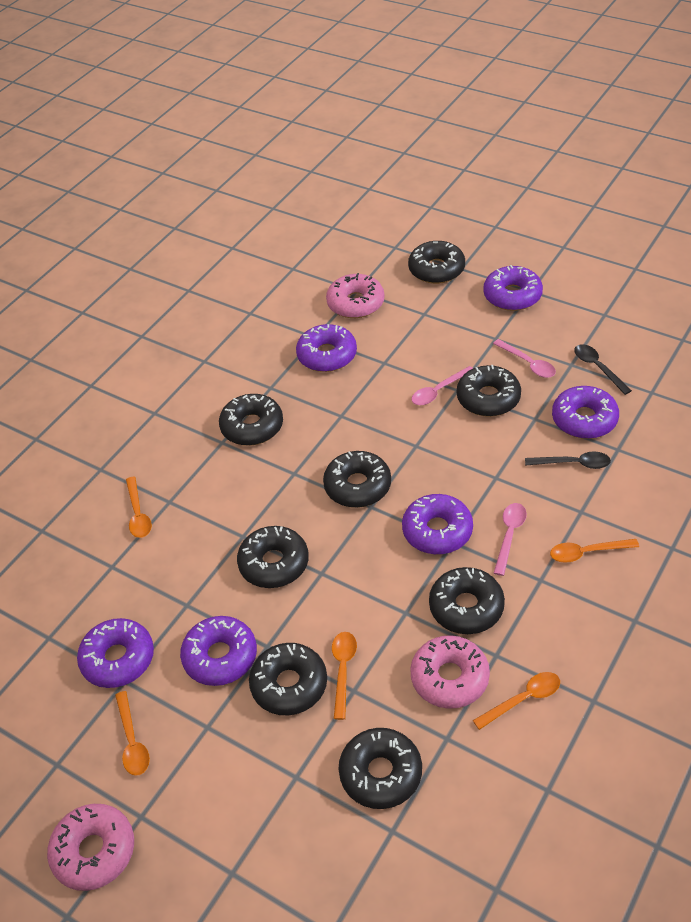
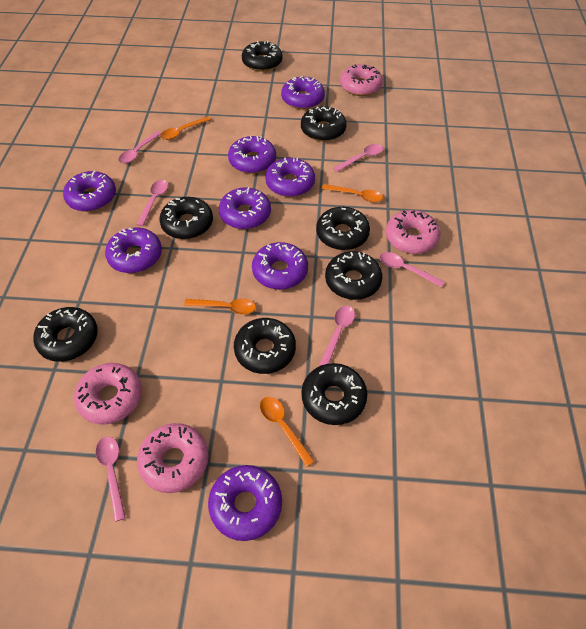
black spoon: [525,452,611,469] [574,344,632,395] = 2 -> none = 0
orange spoon: [115,691,150,776] [126,477,152,538] [332,632,357,720] [473,672,560,730] [550,539,639,563] = 5 -> [160,116,211,140] [184,299,256,314] [260,397,315,467] [322,184,383,202] = 4
pink donut: [47,804,134,891] [326,273,384,318] [410,635,490,709] = 3 -> [74,363,142,425] [137,423,209,493] [340,64,383,96] [386,210,441,254] = 4
pink spoon: [411,366,473,405] [493,339,556,378] [494,503,527,576] = 3 -> [96,436,126,522] [118,131,161,164] [136,180,168,226] [319,306,355,366] [333,144,383,172] [379,252,444,287] = 6
purple donut: [77,618,154,688] [180,616,257,686] [296,324,357,372] [402,494,473,554] [483,265,543,311] [552,386,619,439] = 6 -> [63,171,116,212] [105,228,162,273] [208,465,282,541] [219,187,271,229] [228,136,276,174] [252,242,308,290] [265,158,315,197] [281,76,325,109] = 8

